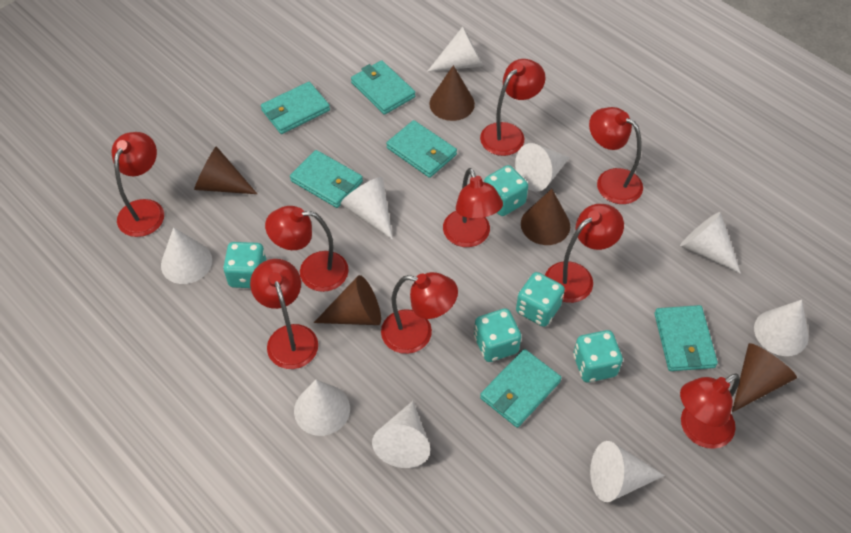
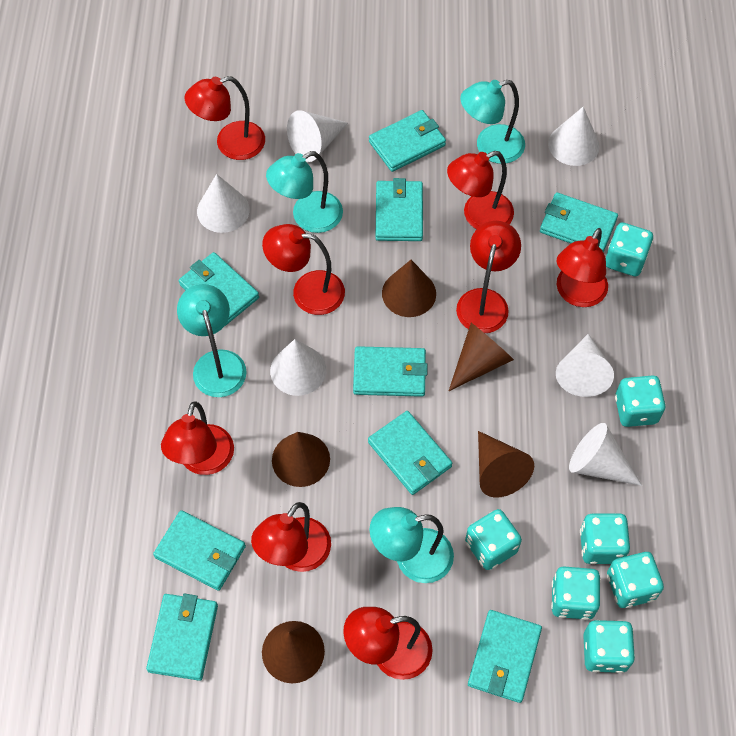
red lamp: [112,132,164,237] [250,259,318,369] [265,206,349,292] [381,272,458,354] [443,168,503,247] [480,59,545,156] [545,204,624,303] [589,107,643,204] [680,373,740,449] = 9 -> [161,401,234,475] [185,76,265,160] [251,502,331,572] [262,224,345,315] [343,607,433,680] [447,151,514,229] [456,221,521,333] [557,228,608,307] = 8
turquoise dice: [223,242,267,288] [474,308,521,362] [484,165,528,216] [516,272,565,327] [573,330,623,382] = 5 -> [465,509,522,570] [551,567,601,620] [580,513,630,564] [583,620,635,673] [606,223,653,276] [607,552,664,608] [615,375,666,427] = 7
turquoise lamp: none = 0 -> [177,284,247,397] [266,151,343,233] [370,507,454,583] [460,80,525,164] = 4
turquoise wallet: [261,82,330,134] [290,150,363,208] [351,60,415,115] [386,120,457,178] [480,349,562,428] [654,305,718,371] = 6 -> [146,594,218,681] [153,510,246,591] [179,252,259,326] [353,346,428,397] [368,411,452,495] [369,110,446,172] [376,178,423,241] [468,610,542,703] [540,192,618,252] = 9
white cone: [161,227,212,284] [294,380,350,436] [340,177,393,240] [372,401,430,468] [427,26,483,72] [515,143,570,192] [590,441,665,502] [680,212,741,274] [754,300,809,356] = 9 -> [197,174,250,233] [270,339,326,396] [287,110,348,162] [548,107,600,166] [556,334,614,397] [569,423,642,486] = 6

